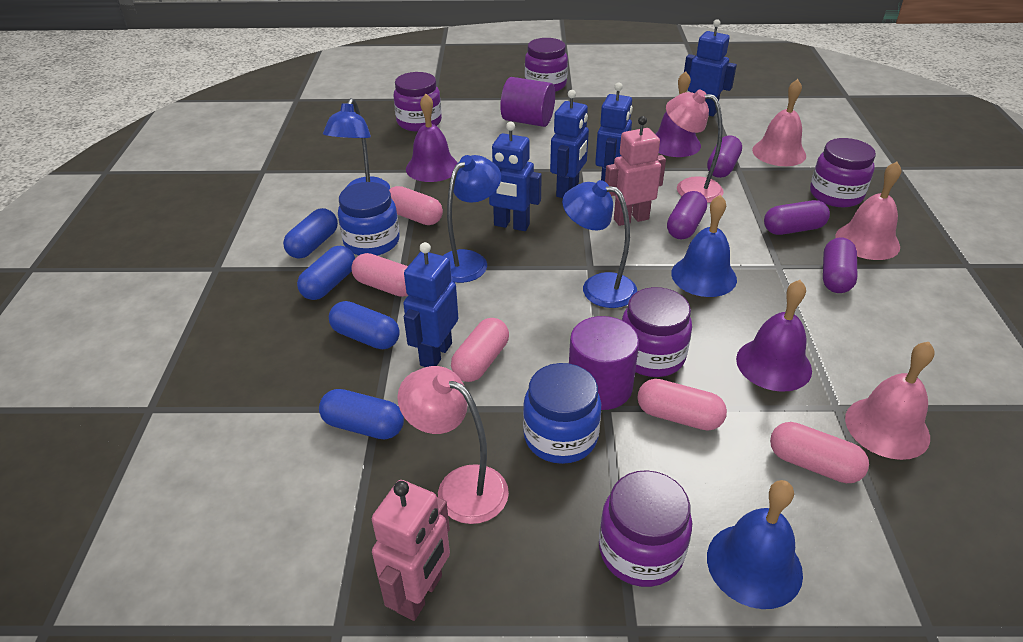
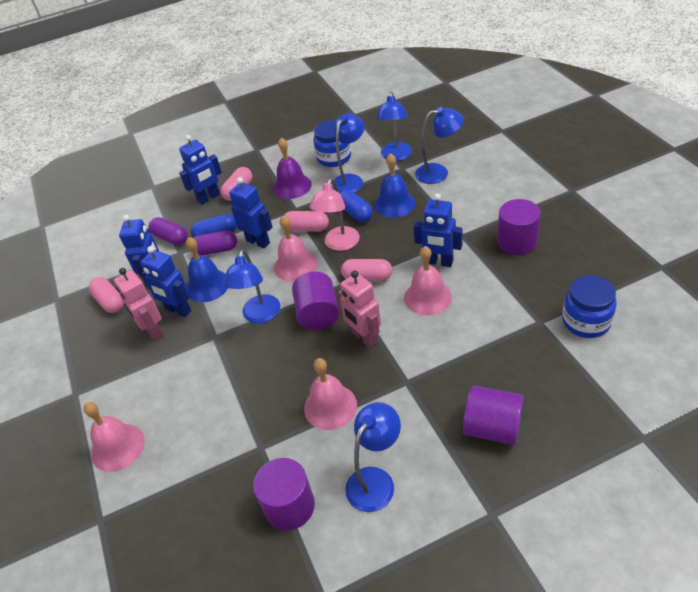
blue capsule: [283,208,338,259] [297,246,355,300] [319,389,404,439] [329,301,400,349] = 4 -> [191,214,237,237] [339,190,373,222] = 2
blue lamp: [323,98,390,189] [443,155,501,283] [562,180,637,308] = 3 -> [224,249,280,324] [331,113,364,193] [345,402,401,512] [376,92,412,161] [415,107,464,184] = 5
pink bell: [752,79,806,166] [835,162,901,260] [845,342,935,460] = 3 -> [83,402,145,472] [274,216,317,281] [304,358,357,430] [404,246,452,316] = 4
pink capsule: [351,253,408,297] [389,186,443,225] [451,318,509,382] [637,379,727,431] [770,422,869,483] = 5 -> [89,277,124,313] [220,167,252,201] [284,211,329,232] [341,259,392,281] = 4
pink lamp: [397,366,509,524] [666,89,724,203] = 2 -> [309,178,360,251] = 1
purple bell: [406,94,458,182] [656,71,701,157] [736,280,812,392] = 3 -> [273,138,312,199] = 1
purple capsule: [667,191,707,239] [707,135,742,178] [764,200,830,235] [823,237,857,293] = 4 -> [149,217,187,245] [193,231,237,255] = 2
purple cylinder: [500,77,555,127] [569,316,639,410] = 2 -> [253,458,315,530] [292,271,339,330] [463,386,524,445] [497,199,541,255] = 4
purple jar: [394,72,442,132] [525,38,568,92] [599,470,692,587] [622,287,692,377] [810,138,876,207] = 5 -> none = 0

